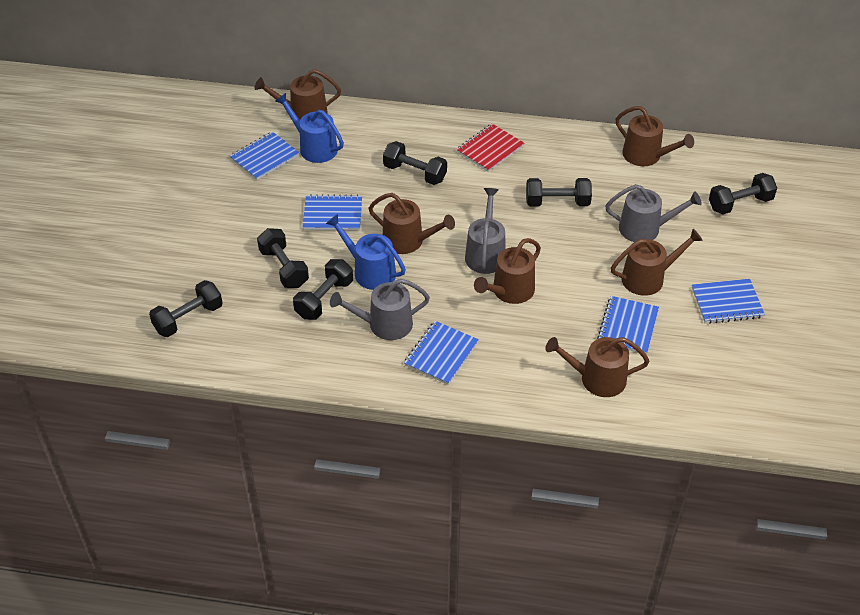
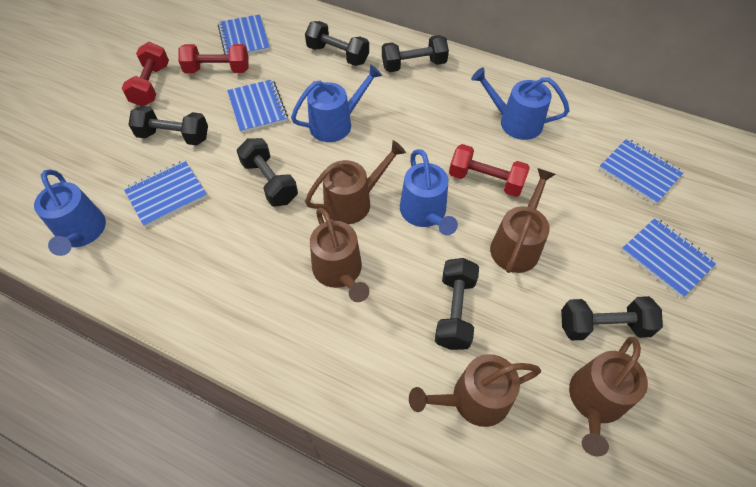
blue watering can: [275,93,344,163] [326,214,406,290] = 2 -> [34,169,106,256] [291,64,382,142] [400,149,458,235] [471,67,570,140] = 4
brown watering can: [255,69,341,120] [369,193,455,254] [474,238,541,304] [545,337,650,397] [611,229,703,296] [616,106,694,166] = 6 -> [305,140,406,224] [310,208,369,302] [409,354,541,427] [490,168,556,273] [569,337,648,456] = 5
grey watering can: [330,279,430,340] [465,188,506,274] [605,184,702,242] = 3 -> none = 0
red dumbbell: none = 0 -> [121,42,169,106] [178,44,248,73] [449,144,530,197] = 3
red notebook: [456,124,524,172] = 1 -> none = 0

